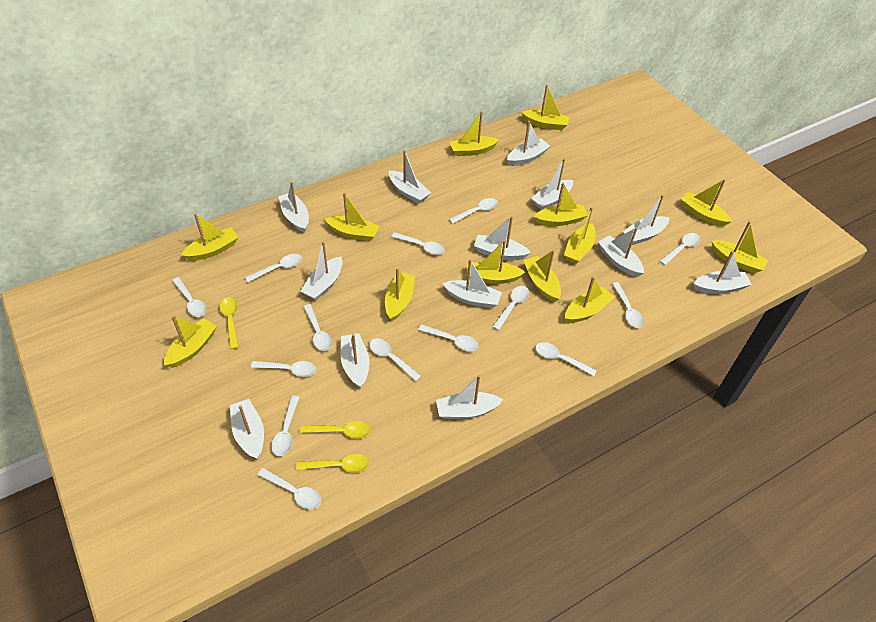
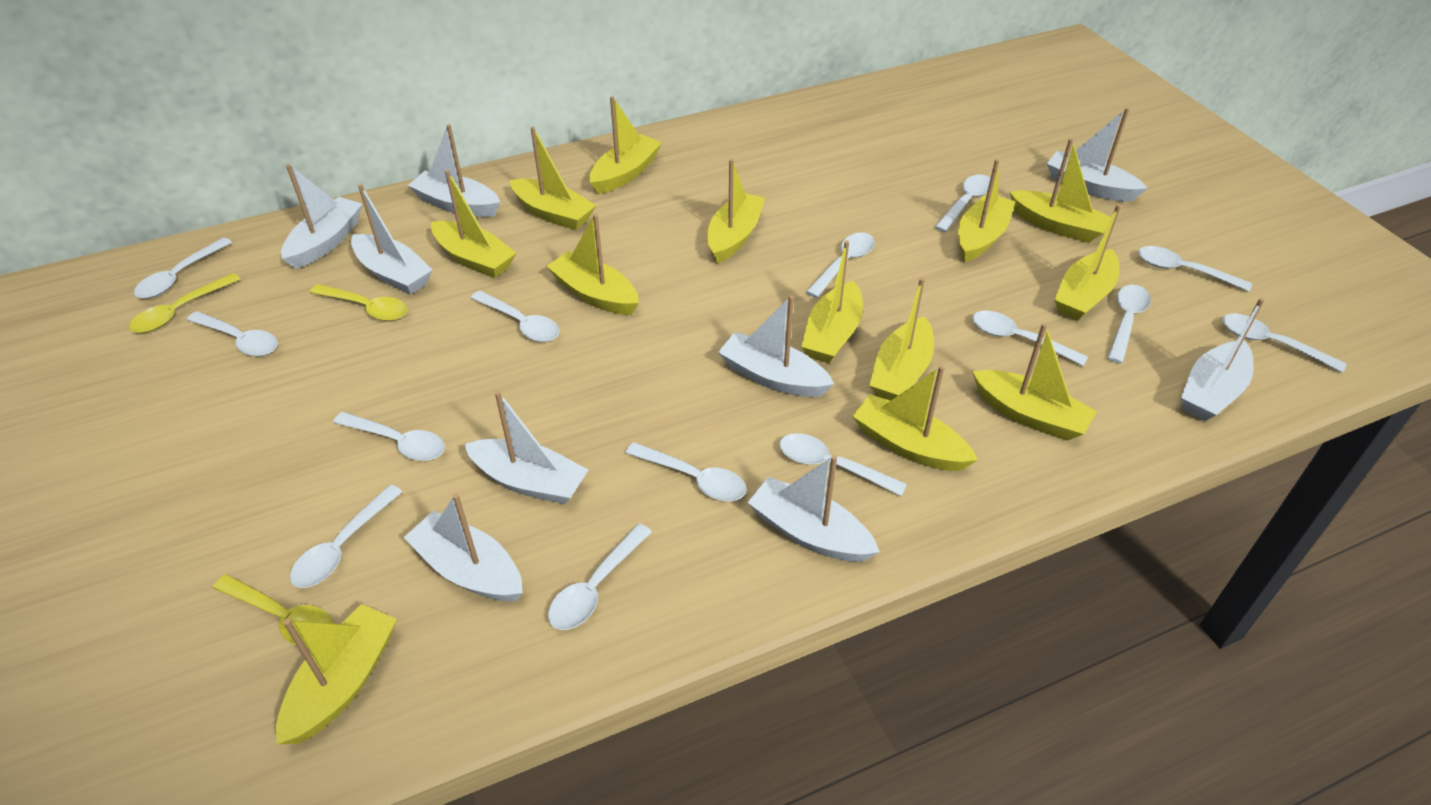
white boat: [230,399,264,459] [278,182,309,233] [300,241,342,300] [341,333,370,388] [389,150,431,204] [436,375,503,419] [443,259,502,308] [474,216,531,260] [507,121,550,166] [531,158,573,210] [598,227,644,277] [623,195,670,245] [693,251,752,294] = 13 -> [281,164,362,269] [351,184,433,295] [404,494,523,601] [408,124,500,217] [464,391,588,504] [718,295,834,397] [747,455,880,562] [1047,108,1148,201] [1181,298,1265,421] = 9

